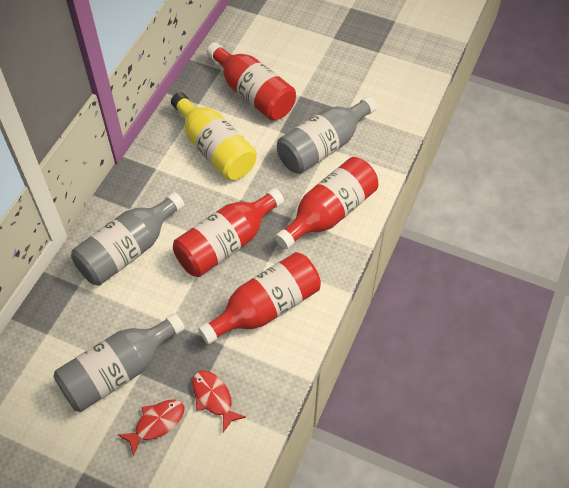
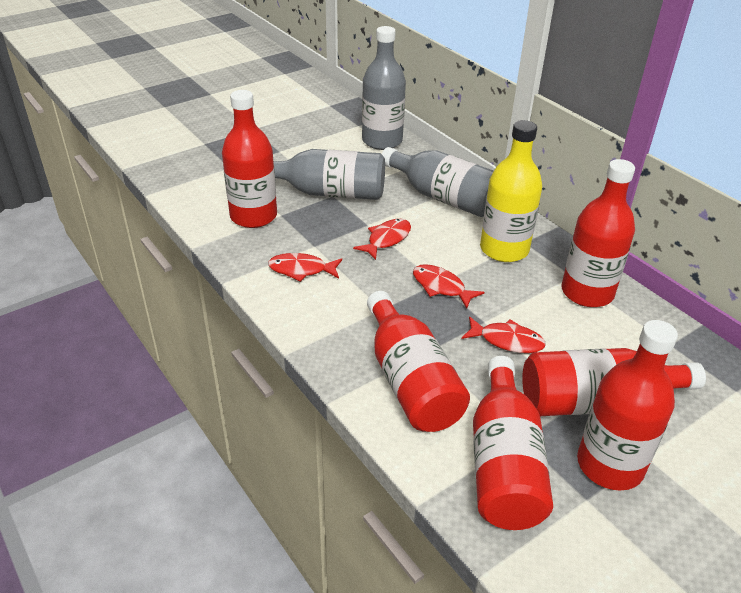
red bottle: [173,188,284,277] [198,252,321,344] [207,42,296,121] [275,157,378,249] = 4 -> [222,90,277,228] [367,291,470,432] [473,356,553,530] [522,348,706,416] [562,159,635,307] [577,320,678,491] = 6
red fish: [118,399,185,457] [192,370,246,432] = 2 -> [268,253,342,282] [353,219,411,260] [413,264,484,309] [462,316,546,353] = 4

